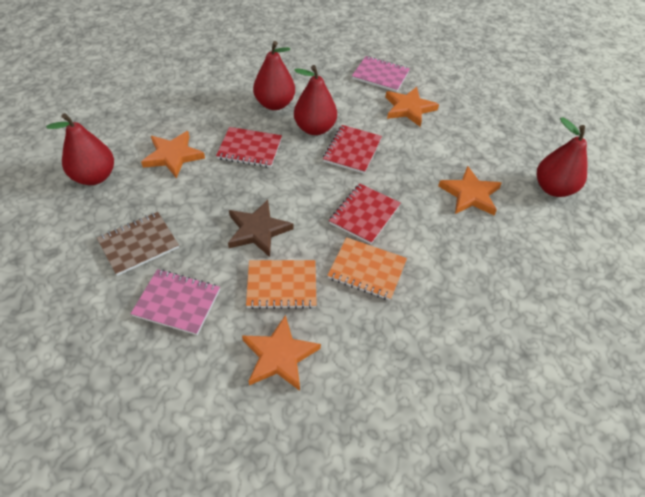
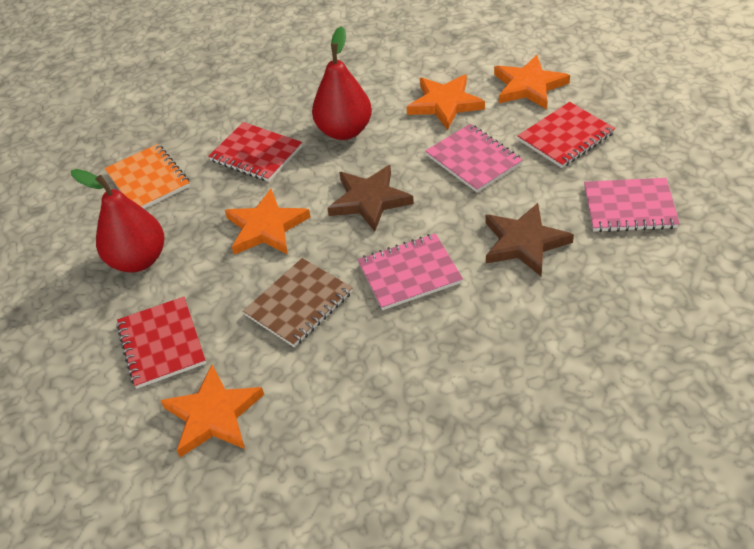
brown star: [228,200,294,257] = 1 -> [327,165,414,232] [485,203,574,276] = 2
orange notebook: [246,260,317,309] [327,237,407,300] = 2 -> [105,144,190,209] = 1
pink notebook: [131,269,220,335] [352,56,410,92] = 2 -> [358,233,463,310] [425,124,523,192] [584,178,680,232] = 3
red pear: [46,113,114,185] [253,41,295,110] [294,65,337,135] [537,118,587,197] = 4 -> [71,169,164,272] [312,26,372,140] = 2

